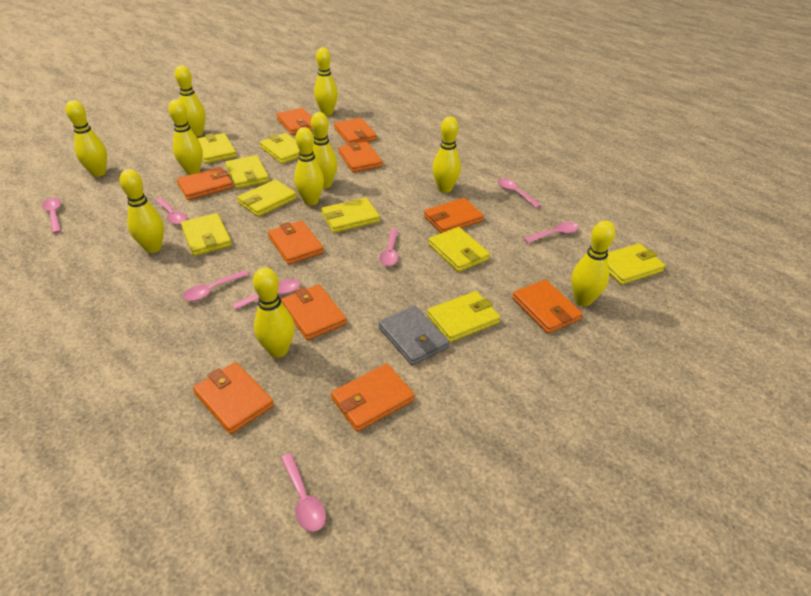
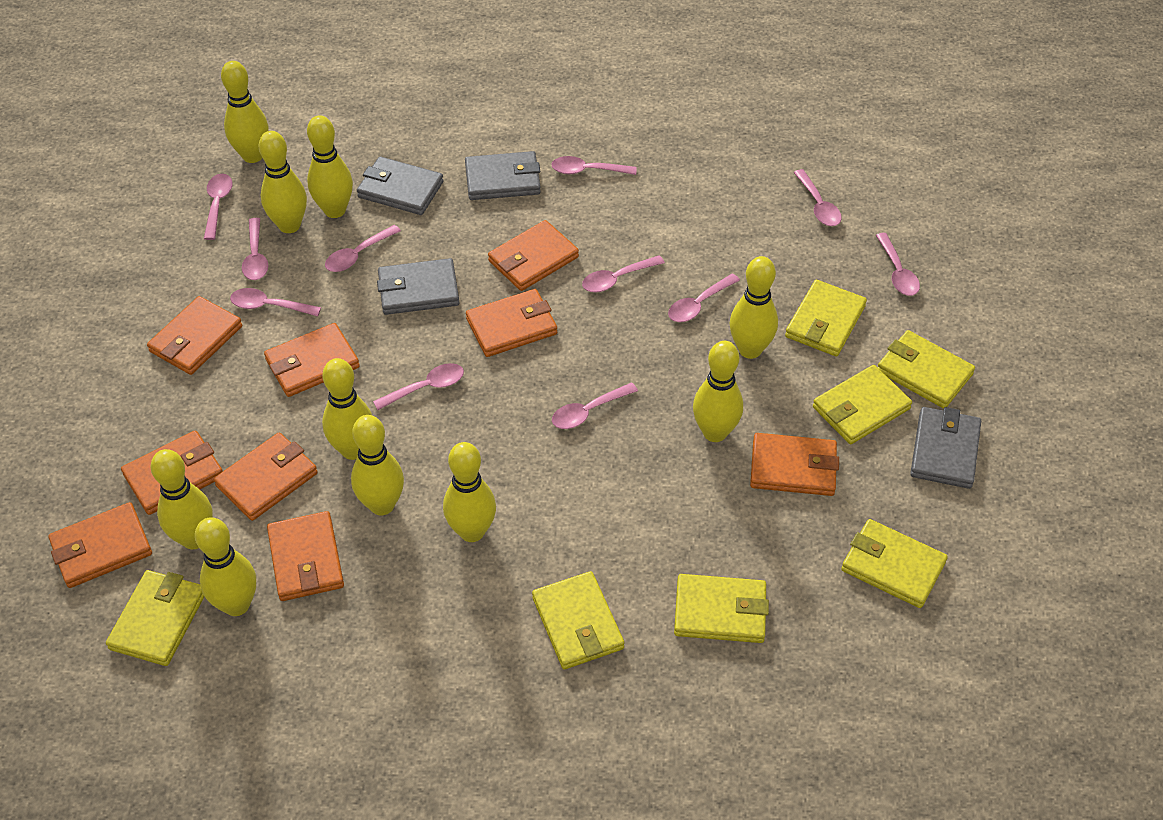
grey wallet: [378,305,450,366] = 1 -> [357,156,444,215] [377,258,459,315] [465,151,541,200] [910,407,981,489] = 4
orange wallet: [177,167,233,200] [193,362,274,434] [268,220,324,265] [276,108,312,135] [281,284,347,340] [331,364,415,432] [334,118,377,145] [338,142,382,173] [424,198,484,233] [512,279,583,333] = 10 -> [49,502,152,588] [121,430,223,515] [147,296,242,375] [214,432,318,521] [264,323,360,397] [267,511,344,601] [466,289,558,357] [488,220,579,291] [750,433,839,496] = 9
pink spoon: [42,198,61,234] [155,198,187,225] [183,270,249,301] [233,279,300,310] [281,453,326,532] [379,229,399,266] [498,178,541,208] [524,222,579,243] = 8 -> [204,174,233,240] [230,288,321,316] [242,218,268,280] [325,225,401,272] [373,363,464,410] [551,156,637,175] [552,383,638,429] [582,255,665,293] [668,273,740,322] [793,169,842,226] [876,233,920,296] = 11
yellow wallet: [181,213,232,256] [197,133,237,164] [225,155,269,189] [237,179,297,217] [260,133,300,164] [321,198,380,233] [427,291,500,342] [428,227,490,272] [607,243,666,285] = 9 -> [106,570,204,666] [532,571,624,669] [674,574,769,643] [785,280,867,356] [813,365,912,444] [841,519,948,608] [878,330,975,409] = 7

